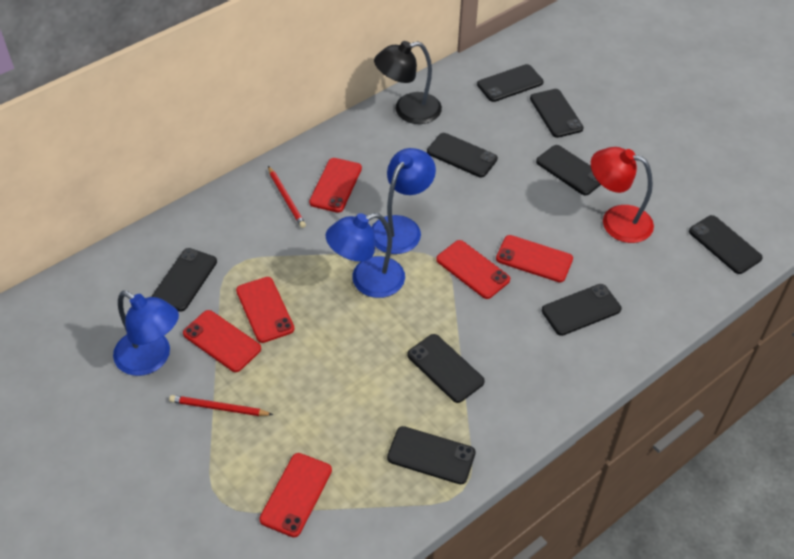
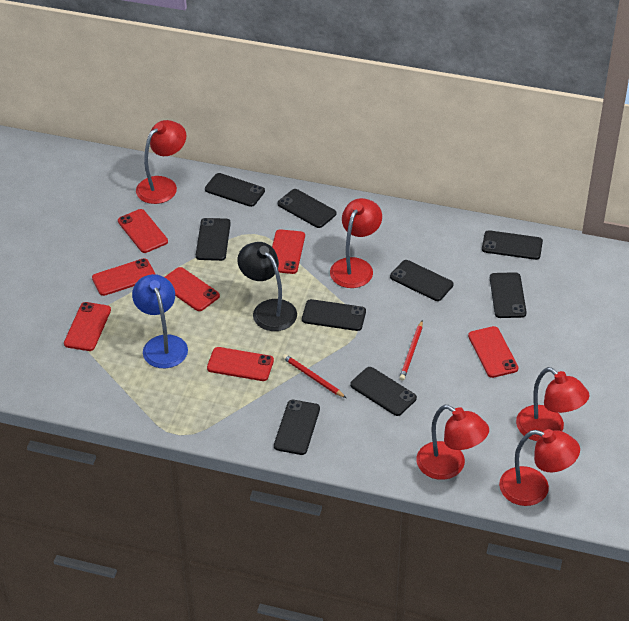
blue lamp: [113,291,179,376] [326,213,405,298] [372,148,436,254] = 3 -> [132,274,188,368] = 1
red lamp: [591,147,654,243] = 1 -> [136,120,186,204] [330,198,382,288] [416,405,489,480] [499,429,580,506] [516,367,589,441] = 5
red phone: [183,310,261,372] [236,277,294,343] [259,453,332,537] [309,158,362,213] [436,240,510,299] [496,235,573,282] = 6 -> [64,302,111,351] [92,258,156,296] [118,209,168,253] [165,267,220,311] [207,347,274,381] [272,229,305,274] [468,326,519,378] = 7

